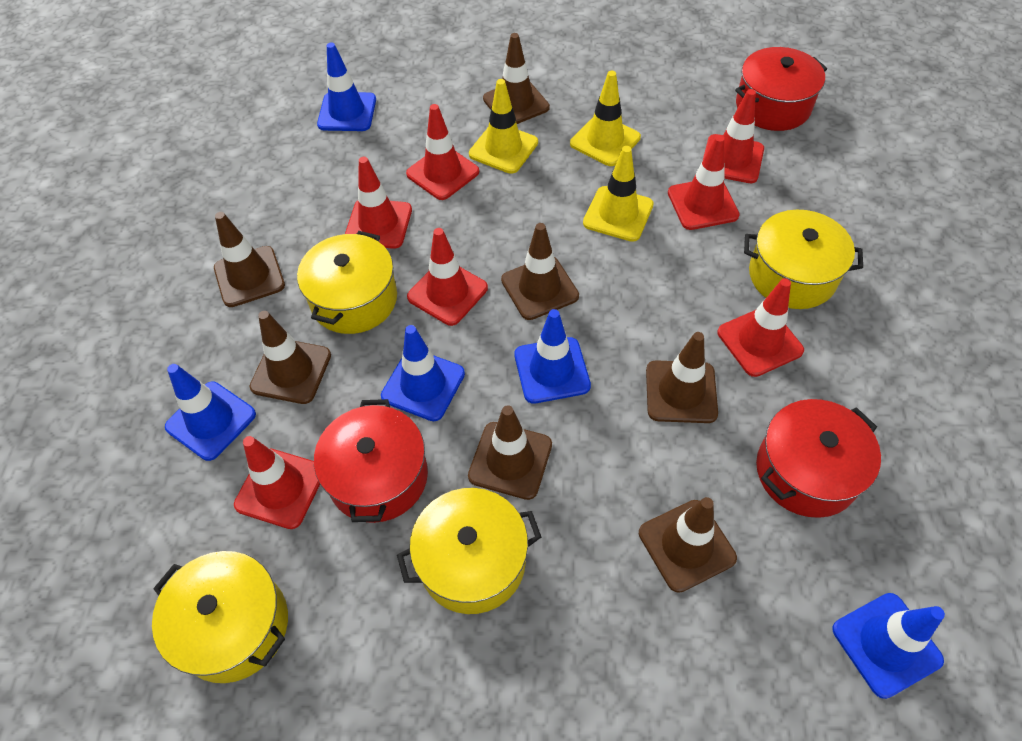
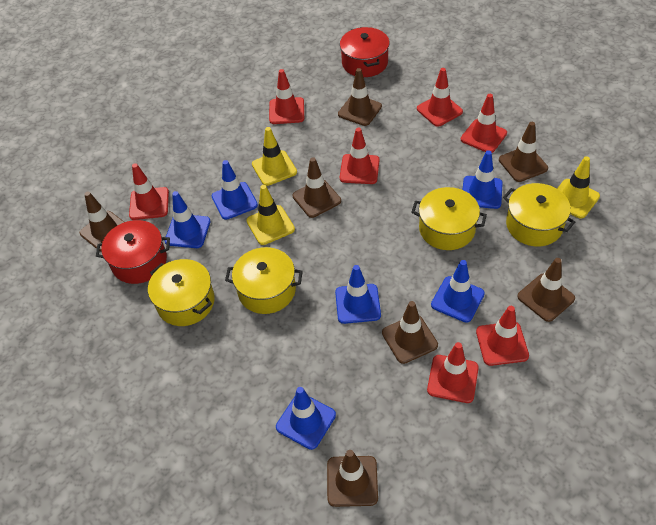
blue traffic cone: [165,364,256,461] [317,43,376,131] [381,325,465,421] [514,309,591,404] [832,593,945,699] = 5 -> [165,191,211,248] [212,160,258,220] [276,387,336,450] [335,265,381,324] [431,260,485,323] [463,150,503,209] = 6
red pot: [314,399,428,523] [735,47,827,131] [756,399,881,518] = 3 -> [96,220,170,284] [340,27,390,77] = 2

